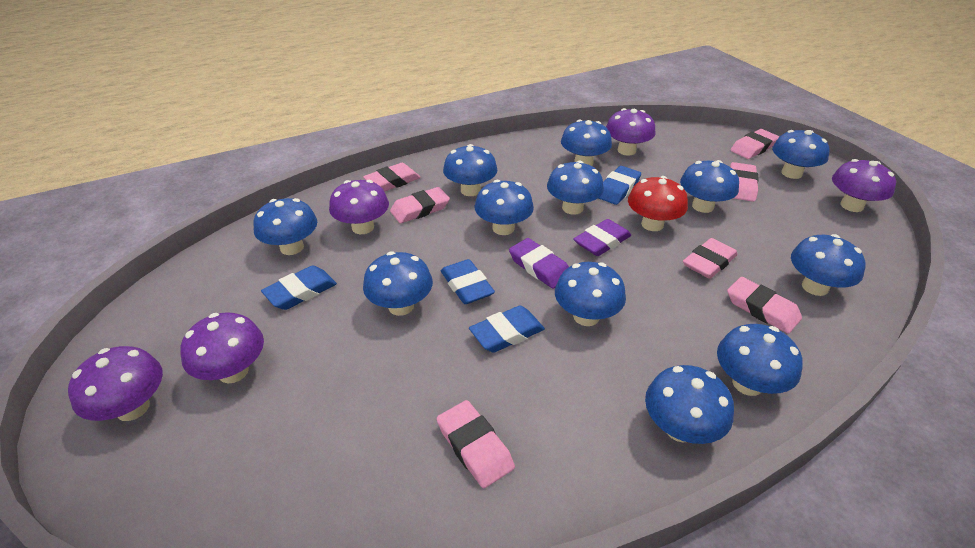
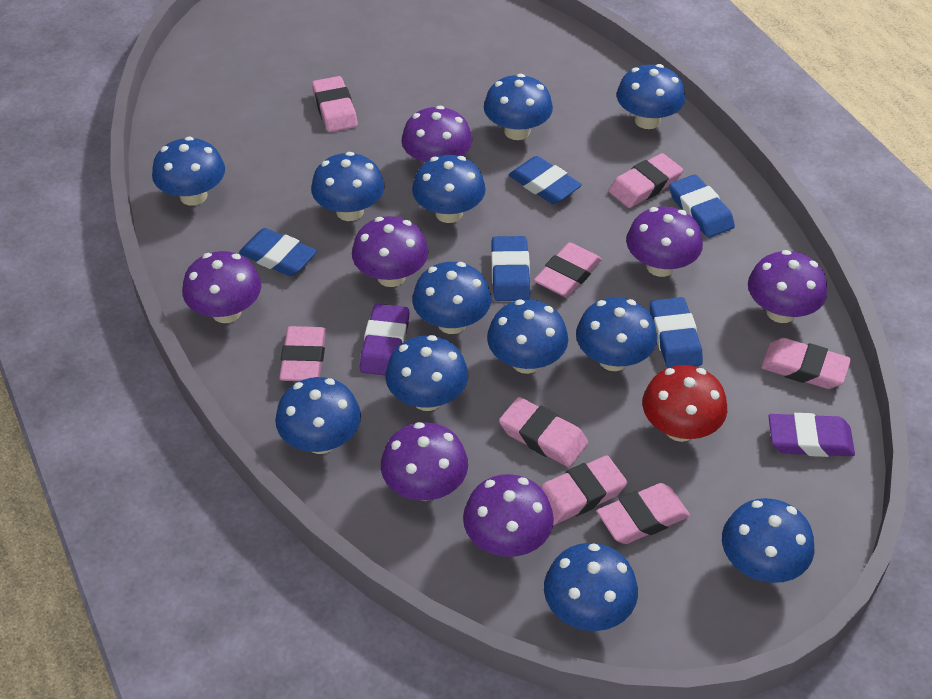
blue eraser: [261,266,337,310] [441,259,495,304] [469,306,545,353] [598,166,641,205] = 4 -> [239,228,317,276] [491,236,530,301] [509,156,582,204] [650,297,703,368] [669,174,735,238] = 5
pink eraser: [363,163,421,192] [390,187,450,223] [437,400,515,488] [683,238,738,279] [727,277,802,334] [730,129,779,159] [730,162,759,202] = 7 -> [279,326,326,381] [312,76,358,132] [499,397,588,467] [534,243,602,297] [540,455,627,525] [597,483,690,544] [609,153,683,208] [761,338,851,389] = 8
purple mushroom: [68,346,163,421] [180,312,264,383] [329,180,389,234] [606,108,656,156] [832,159,896,212] = 5 -> [182,251,261,323] [352,216,429,287] [381,422,468,501] [402,106,472,163] [463,474,554,557] [626,206,703,277] [748,250,827,323] = 7

